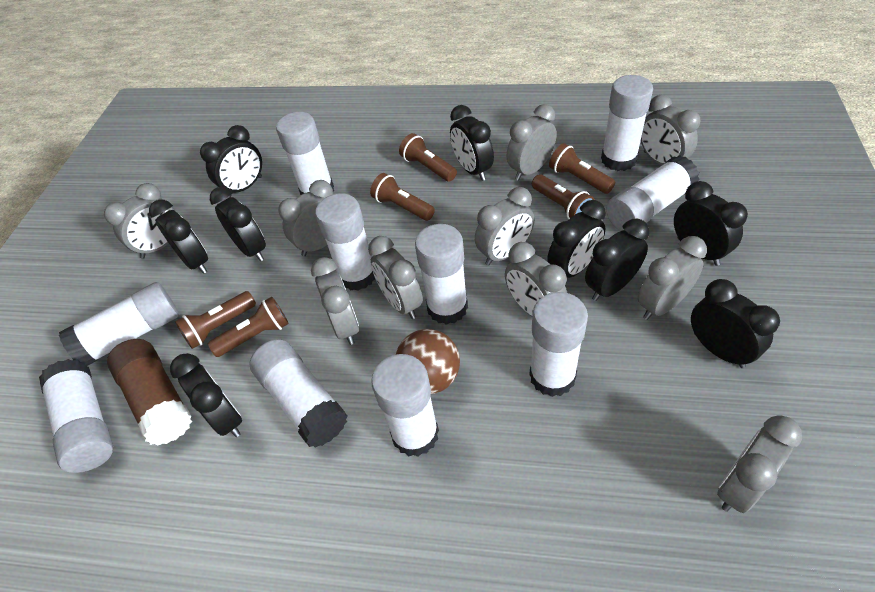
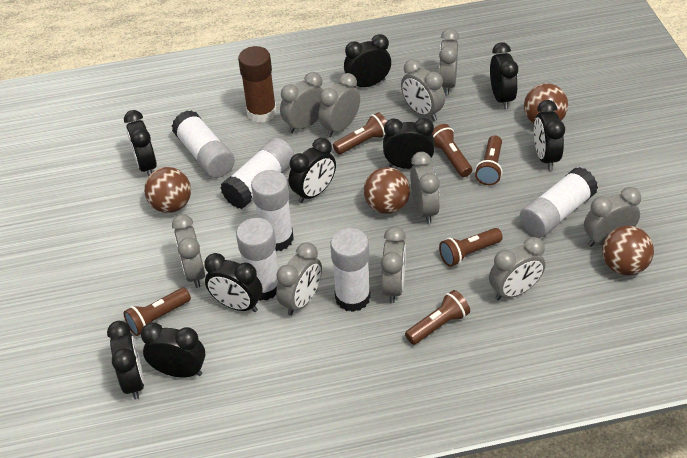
brown ball: [396,329,460,394] = 1 -> [144,167,191,213] [364,167,410,214] [524,83,568,124] [602,226,654,275] = 4
white glue stick: [39,359,113,473] [59,282,179,366] [249,339,347,448] [276,112,334,195] [315,193,375,291] [371,354,439,457] [415,224,468,325] [530,292,588,397] [601,75,653,171] [606,155,700,231] = 10 -> [172,110,235,178] [220,138,295,209] [236,218,278,301] [251,170,294,251] [330,228,371,312] [520,167,598,238] = 6

